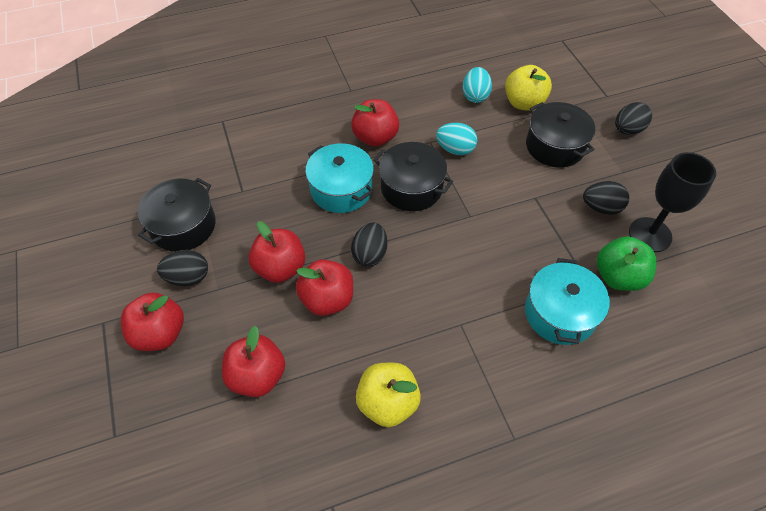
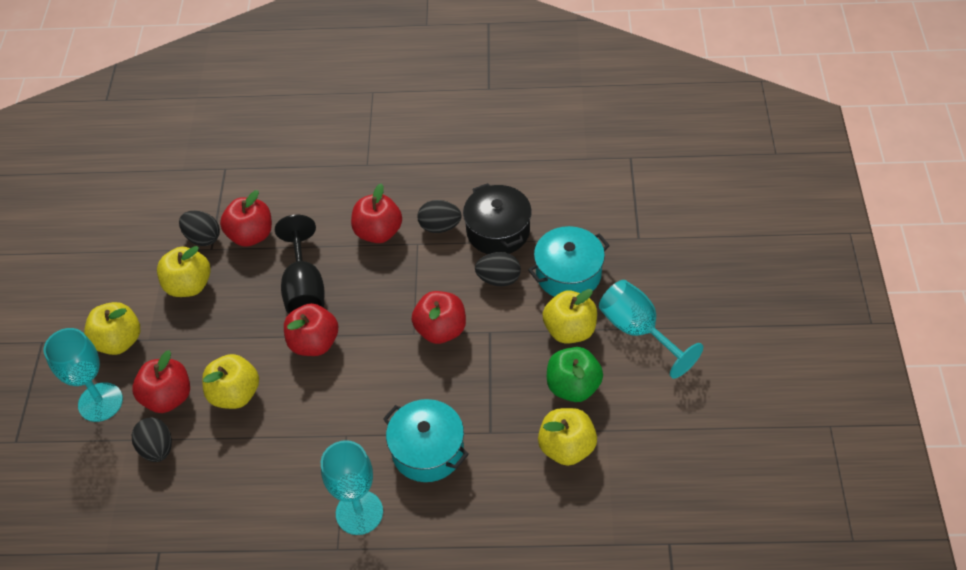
black pot: [137,178,216,252] [374,142,453,211] [526,102,595,168] = 3 -> [463,183,532,254] = 1
turquoise egg: [436,123,477,155] [463,67,492,103] = 2 -> none = 0
turquoise goblet: none = 0 -> [44,328,123,422] [321,440,383,535] [599,280,703,379] = 3
yellow apple: [356,363,421,427] [505,65,552,111] = 2 -> [84,302,140,355] [157,246,211,297] [202,354,259,409] [538,408,597,466] [543,289,597,344] = 5

